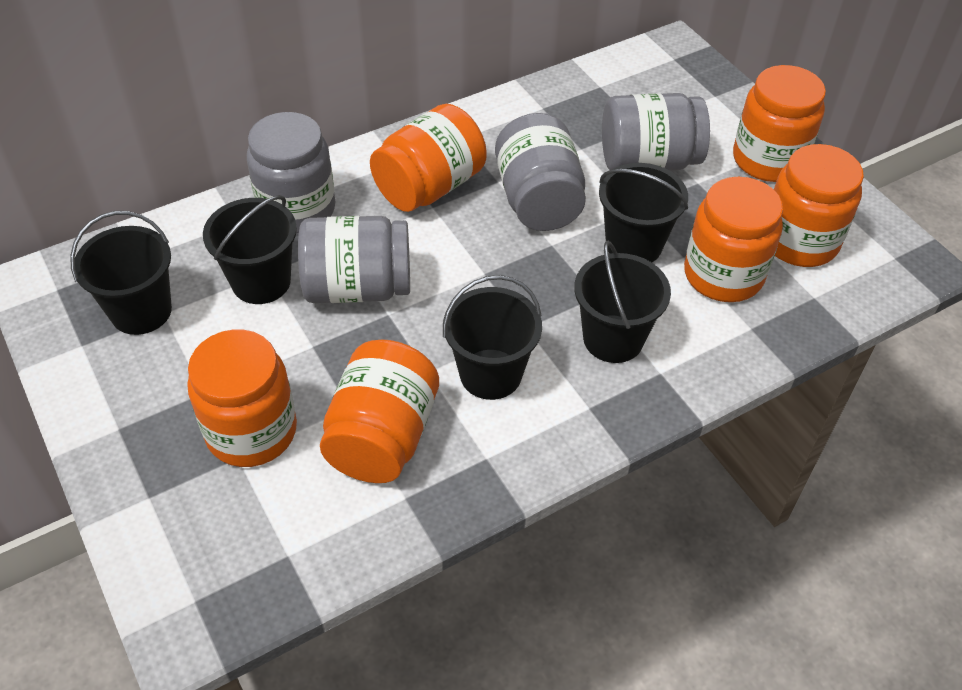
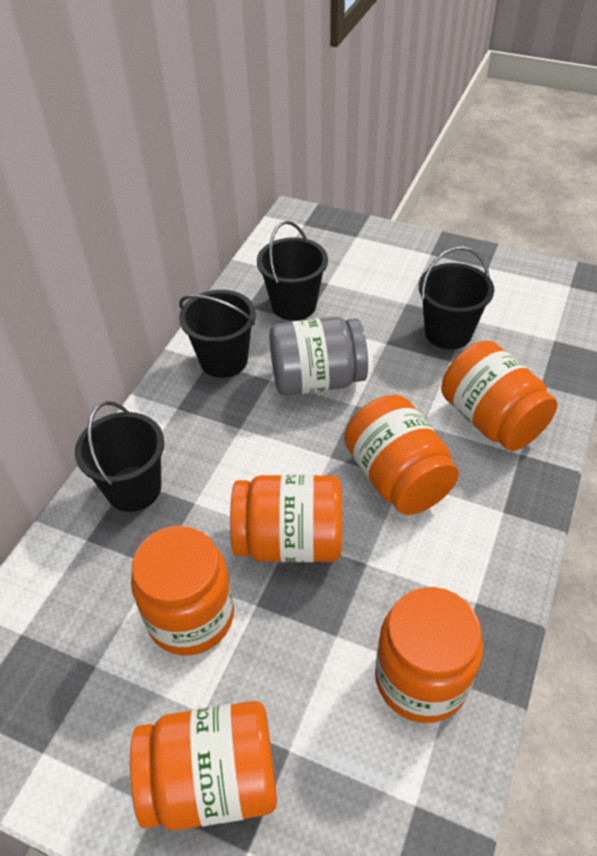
black bucket: [70,211,172,335] [203,195,297,304] [443,275,542,400] [574,241,671,363] [599,163,688,262] = 5 -> [75,401,164,512] [179,290,256,378] [257,221,328,321] [419,246,494,349] = 4
grey jar: [247,112,335,234] [298,216,410,303] [495,113,586,231] [602,93,710,171] = 4 -> [269,316,368,396] = 1

